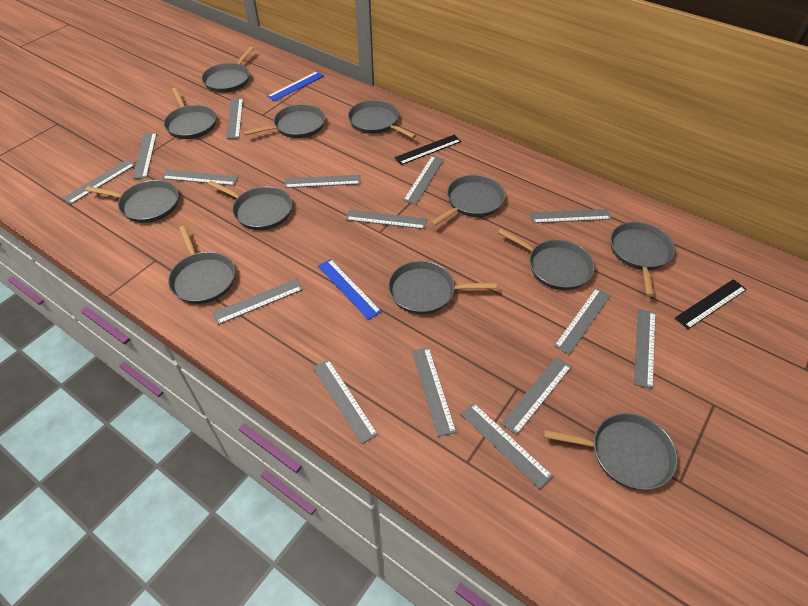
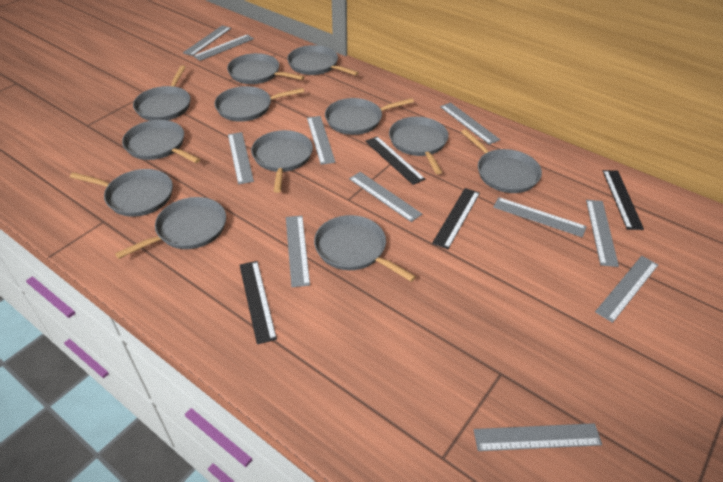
black ruler: [395,135,461,165] [675,279,747,329] = 2 -> [240,261,277,344] [365,136,425,185] [432,188,480,249] [603,170,644,230] = 4
blue ruler: [267,71,324,101] [318,259,382,320] = 2 -> none = 0
grey ruler: [62,160,135,205] [133,133,157,179] [162,170,238,186] [213,279,303,325] [226,98,243,139] [284,175,361,188] [313,359,378,444] [346,210,427,229] [403,156,444,204] [412,347,456,437] [461,403,553,489] [501,357,572,435] [530,209,612,223] [554,288,611,355] [634,309,656,389] = 15 -> [183,25,231,56] [193,35,254,61] [228,132,254,184] [286,216,310,287] [307,116,336,165] [349,172,422,222] [440,102,500,145] [474,423,602,451] [493,197,587,237] [586,200,619,267] [595,256,658,323] = 11

